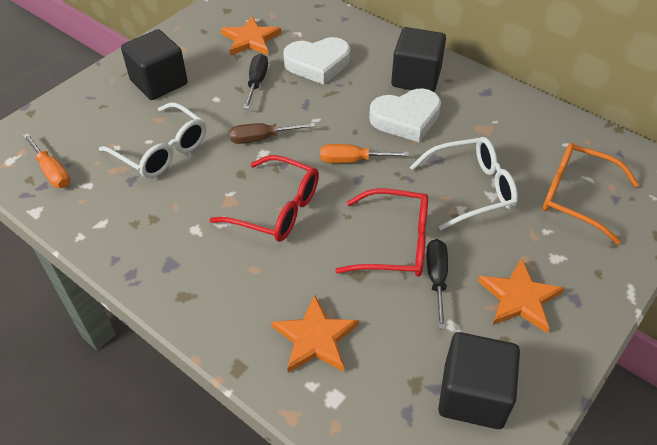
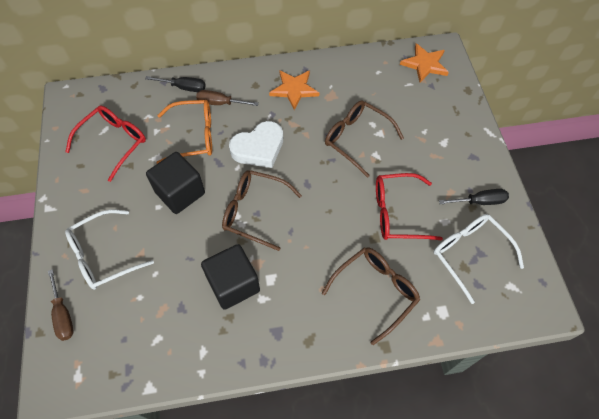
black cube: [121,29,188,100] [391,27,446,92] [438,332,520,429] = 3 -> [146,152,205,214] [201,244,260,310] = 2
brown glasses: none = 0 -> [222,170,302,251] [322,247,420,345] [325,101,404,178] = 3
brown screwdriver: [229,122,316,144] = 1 -> [48,269,73,341] [196,90,259,106] = 2
orange screwdriver: [23,133,70,188] [320,144,409,163] = 2 -> none = 0
orange star: [221,16,281,56] [271,295,359,373] [478,258,564,333] = 3 -> [269,70,319,110] [400,43,449,82] = 2
white heart: [283,37,350,85] [369,89,441,142] = 2 -> [229,121,283,168] = 1

